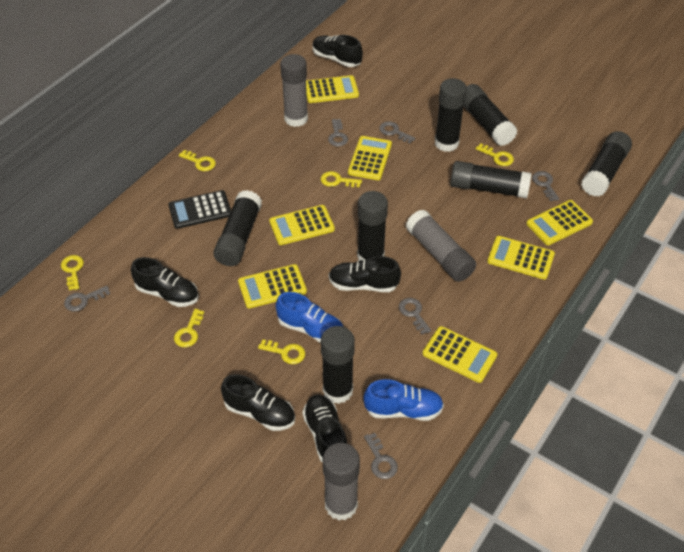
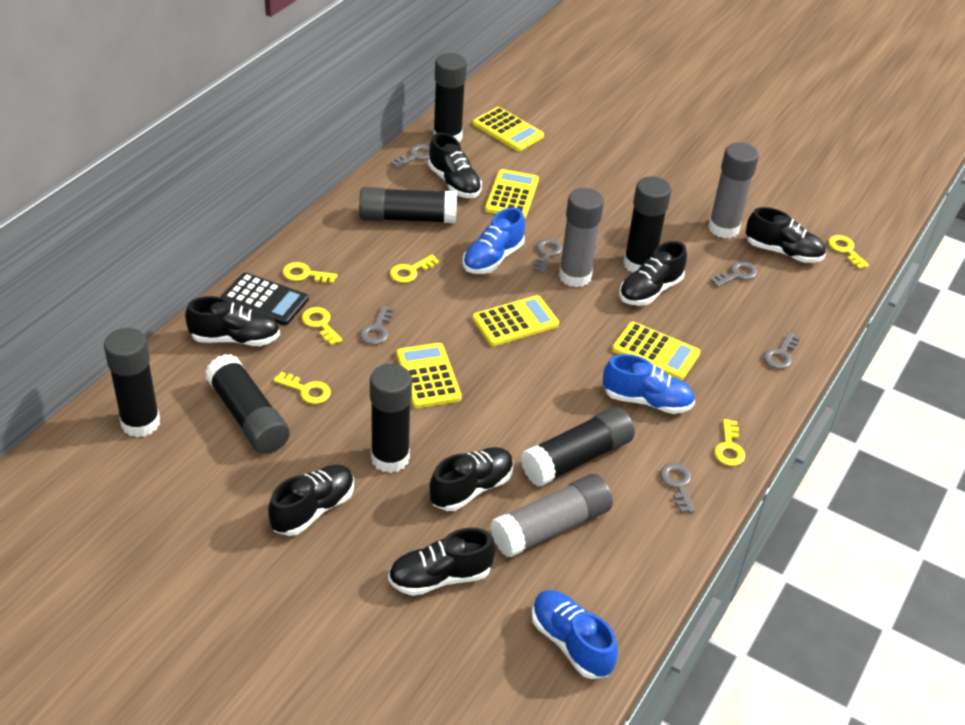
black shoe: [131,257,199,307] [221,374,295,431] [303,395,347,463] [312,35,363,67] [329,256,401,292] = 5 -> [185,296,280,346] [268,465,354,536] [388,528,495,596] [428,133,482,198] [430,447,514,511] [619,241,687,306] [746,207,826,263] = 7
blue shoe: [276,292,344,343] [363,379,444,421] = 2 -> [463,208,525,274] [532,590,618,679] [603,354,695,414] = 3
yellow calculator: [238,264,307,308] [269,205,335,245] [306,75,359,103] [348,136,392,180] [423,326,497,383] [487,236,555,279] [526,200,593,245] = 7 -> [396,343,462,408] [472,295,559,346] [473,107,544,151] [485,169,539,218] [612,322,700,380] = 5

